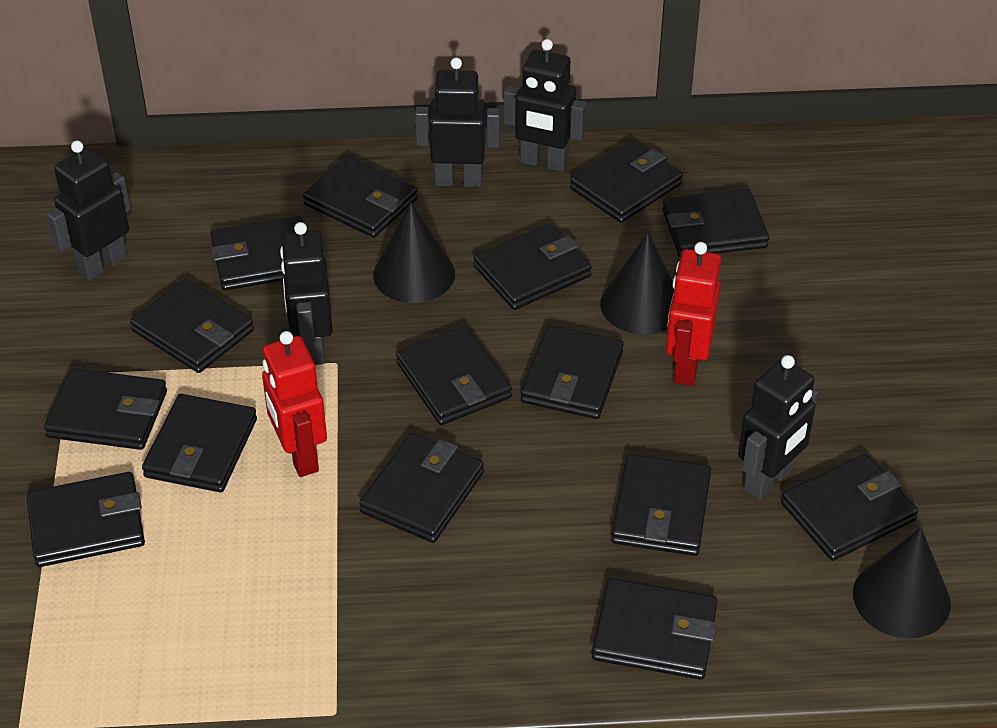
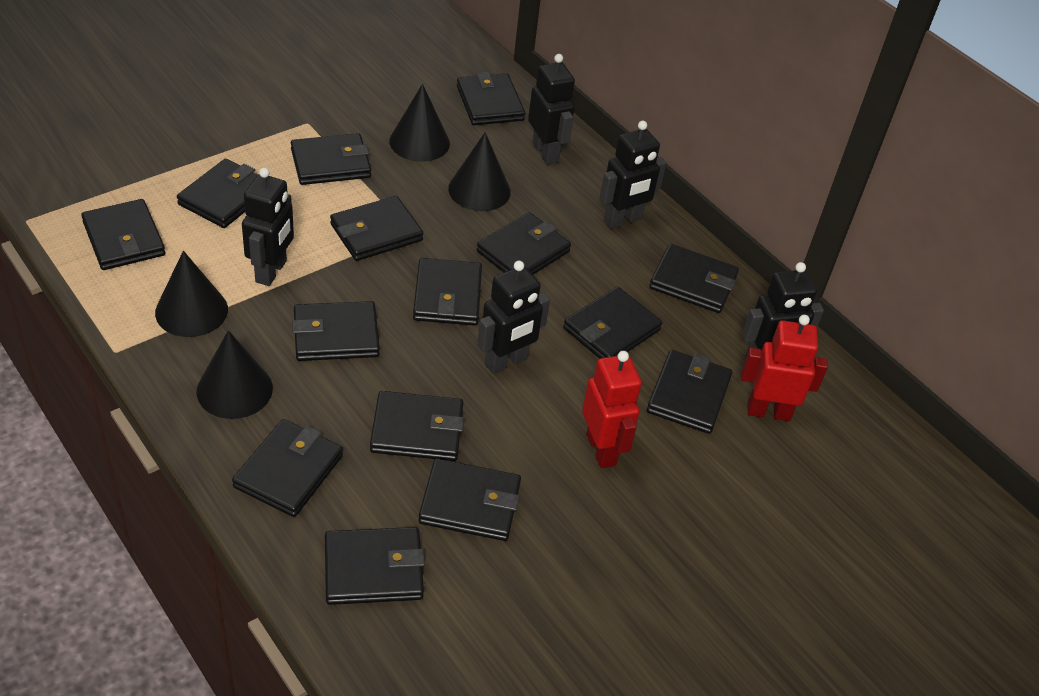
black cone: [373,202,455,303] [600,232,674,334] [853,528,951,639] = 3 -> [155,251,228,337] [197,330,273,419] [389,84,450,162] [448,132,511,211] = 4

